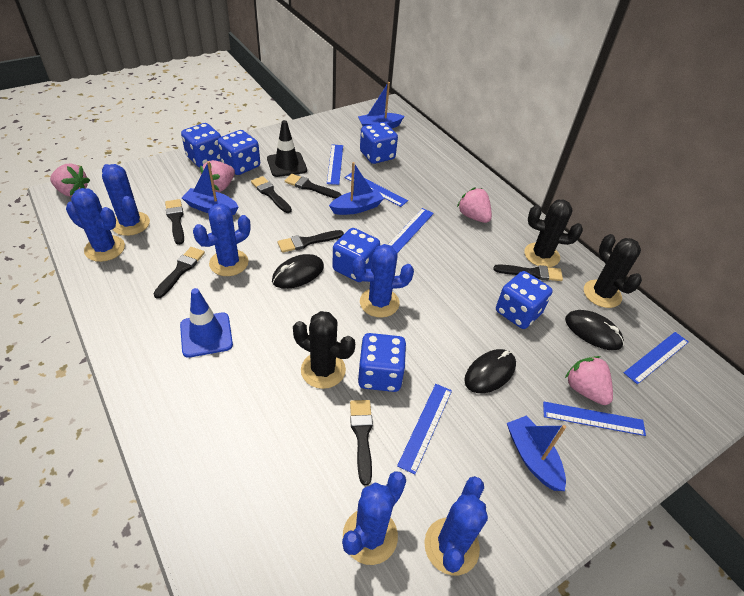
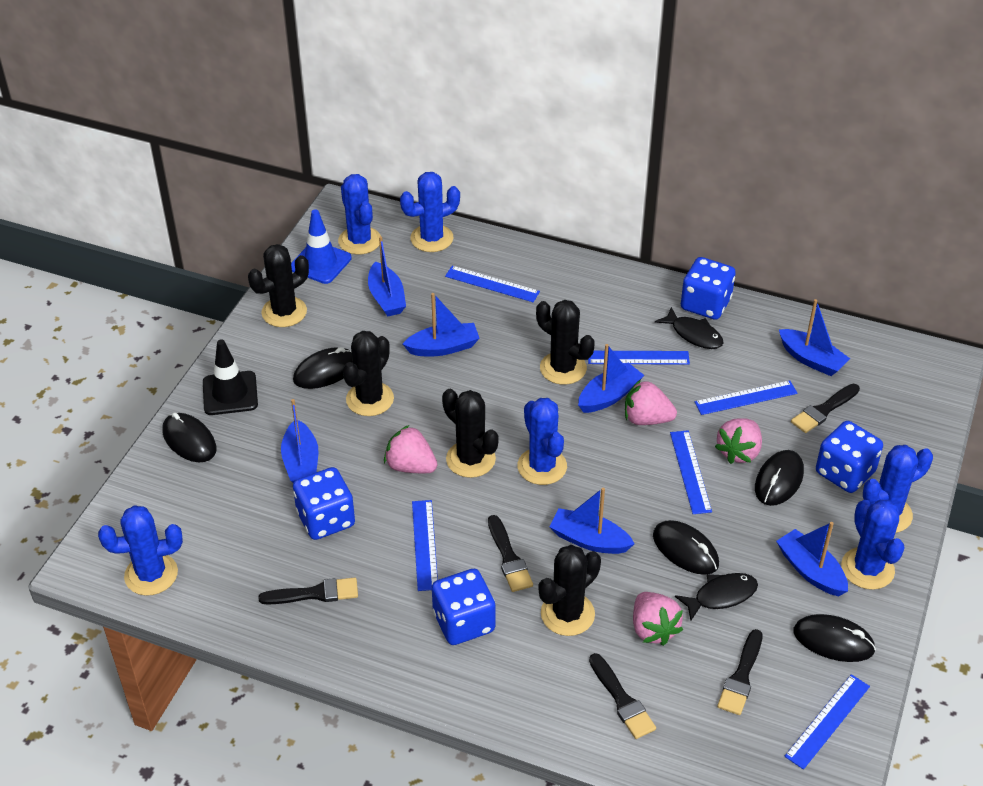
black brush: [153,247,205,299] [165,199,184,245] [251,176,292,213] [278,230,344,253] [285,174,341,199] [350,400,373,485] [493,265,563,281] = 7 -> [259,578,358,605] [488,515,533,592] [589,653,656,739] [717,629,763,715] [791,384,860,433] = 5
black cactus: [293,311,355,389] [524,200,583,267] [584,234,642,308] = 3 -> [248,244,309,327] [343,331,394,416] [442,389,499,478] [536,300,595,385] [538,545,601,636] = 5
black fish: none = 0 -> [655,307,724,349] [675,573,758,621] = 2
black mouse: [272,254,324,289] [464,349,516,393] [565,310,624,350] = 3 -> [162,412,216,462] [293,347,353,389] [653,520,719,575] [755,450,804,506] [794,614,876,662] = 5
blue boat: [182,161,238,215] [329,162,384,215] [358,82,405,128] [507,415,566,491] = 4 -> [281,399,318,483] [368,236,406,317] [403,293,480,357] [549,487,635,554] [578,344,644,413] [776,522,848,596] [779,299,850,376] = 7
blue dice: [181,123,221,167] [218,130,260,175] [333,228,380,282] [358,333,406,392] [360,122,398,164] [496,271,553,329] = 6 -> [293,467,355,540] [432,569,495,645] [681,257,736,320] [816,421,883,493] = 4

